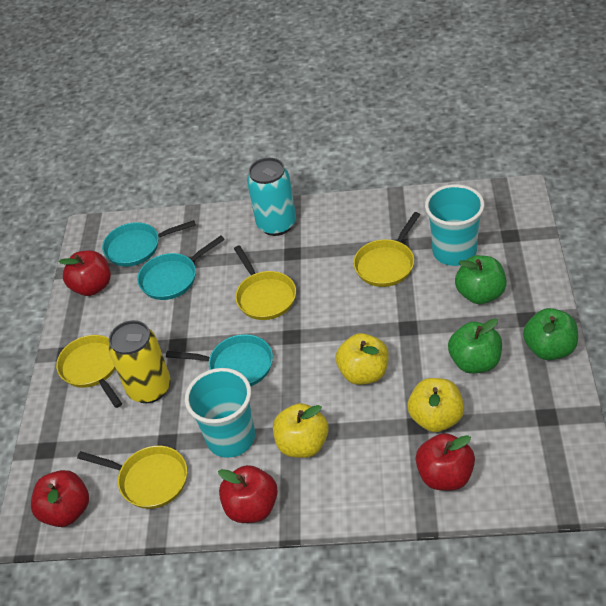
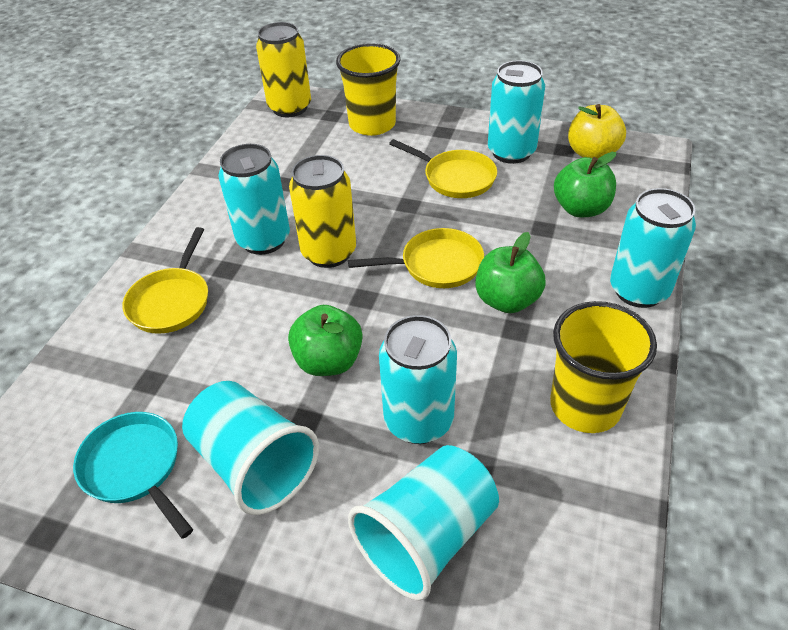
red apple: [31,470,89,527] [58,250,111,296] [218,465,278,523] [415,433,475,491] = 4 -> none = 0
turquoise can: [247,158,296,236] = 1 -> [219,144,290,255] [379,315,457,444] [488,60,545,164] [610,188,696,308] = 4
turquoise pan: [102,220,196,267] [137,236,225,300] [166,334,273,386] = 3 -> [73,412,193,539] = 1
yellow apple: [273,403,329,458] [336,333,389,385] [408,378,464,432] = 3 -> [568,104,626,159] = 1
yellow can: [108,320,171,403] = 1 -> [256,22,311,117] [289,155,356,268] = 2
yellow cup: none = 0 -> [336,43,400,136] [550,301,657,433] = 2
yellow pan: [56,335,122,408] [77,446,187,509] [234,245,296,320] [353,212,420,287] = 4 -> [122,227,208,334] [348,228,484,288] [389,139,497,198] = 3

